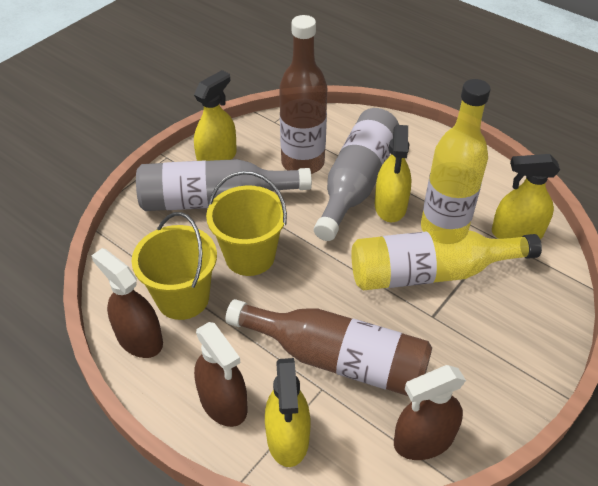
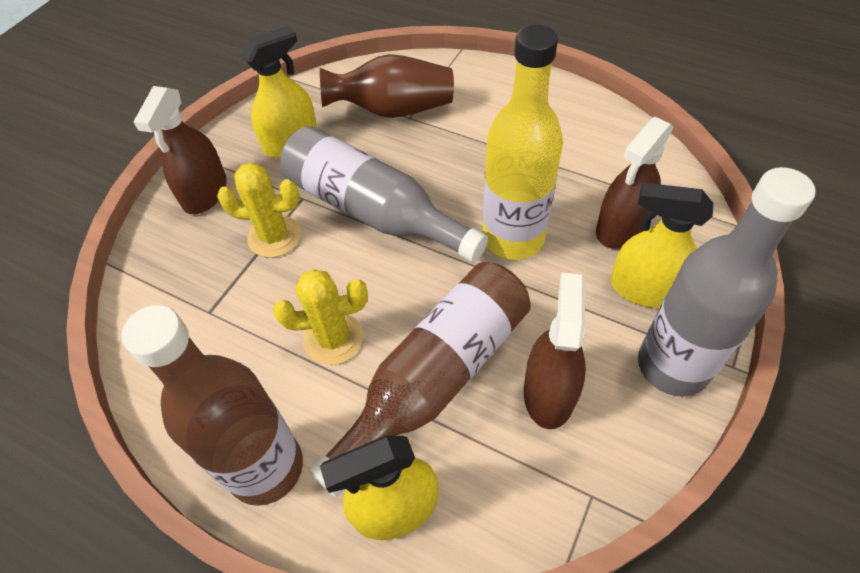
brown vase: none = 0 -> [320,54,454,118] = 1
yellow bottle: [351,228,542,290] [421,79,491,232] = 2 -> [483,25,563,260] = 1
yellow bucket: [132,212,217,320] [206,171,287,276] = 2 -> none = 0
yellow cactus: none = 0 -> [217,163,301,258] [273,269,368,365] = 2
yellow spray bottle: [194,70,237,161] [265,358,310,467] [375,125,412,222] [492,154,560,240] = 4 -> [241,26,317,158] [320,436,438,540] [611,183,714,308] = 3

